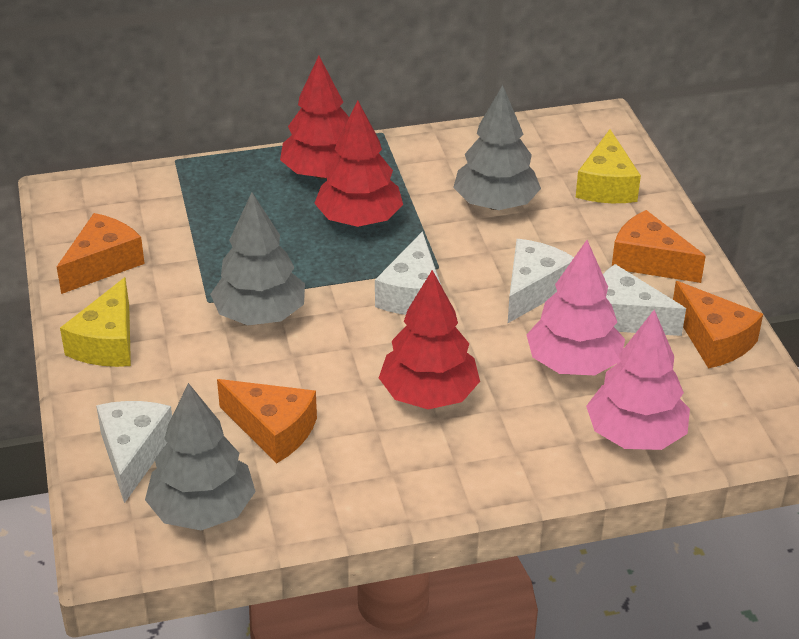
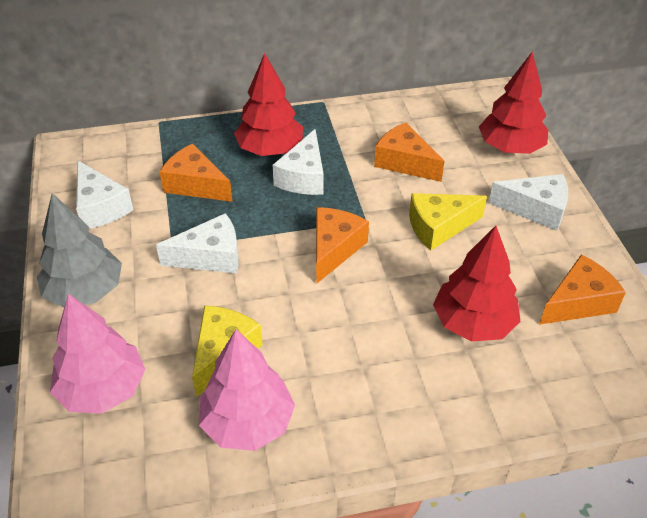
grey tree: [145,383,256,530] [210,192,305,325] [453,85,541,210] = 3 -> [37,193,122,307] = 1

